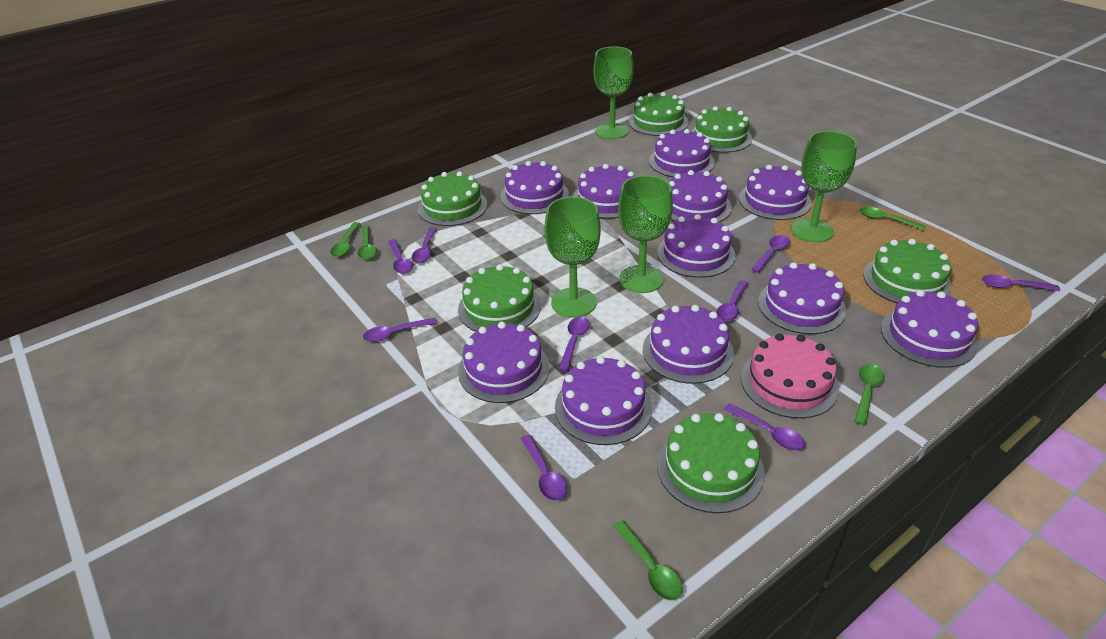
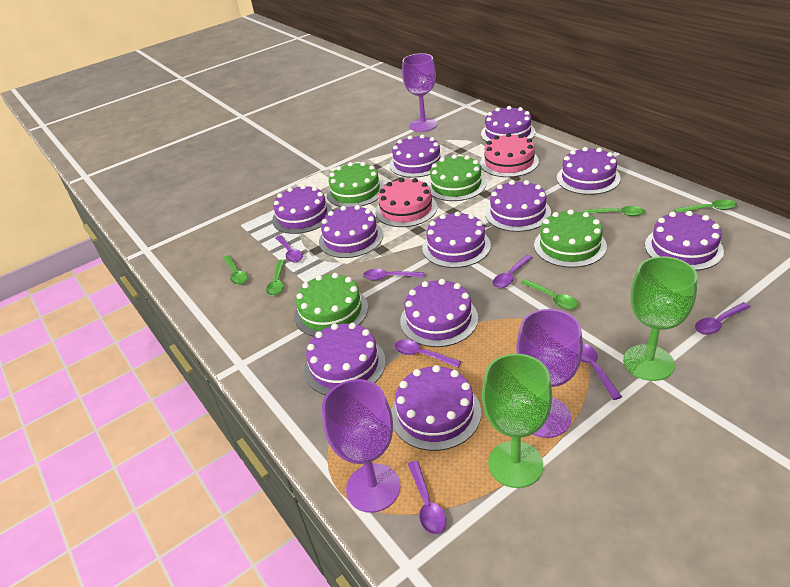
green cake: [418,171,487,226] [458,264,541,332] [629,92,688,136] [657,413,765,513] [691,106,752,153] [863,239,951,303] = 6 -> [294,273,368,337] [327,162,384,207] [427,154,486,201] [534,209,607,268] = 4
green goblet: [544,197,601,318] [593,47,633,139] [618,175,673,293] [791,131,857,242] = 4 -> [482,353,552,488] [623,256,697,381] = 2
pink cake: [741,334,839,418] = 1 -> [376,178,437,227] [480,133,539,177] = 2
purple goblet: none = 0 -> [322,379,400,513] [402,53,437,132] [516,309,583,438] = 3
purple spoon: [363,318,437,342] [388,239,413,274] [412,227,437,263] [521,435,567,501] [559,317,590,371] [716,280,749,322] [724,403,805,451] [751,235,790,273] [982,274,1060,291] = 9 -> [276,235,303,262] [363,269,425,281] [394,339,462,368] [408,460,446,535] [493,255,533,288] [581,343,622,400] [695,302,751,335] = 7

